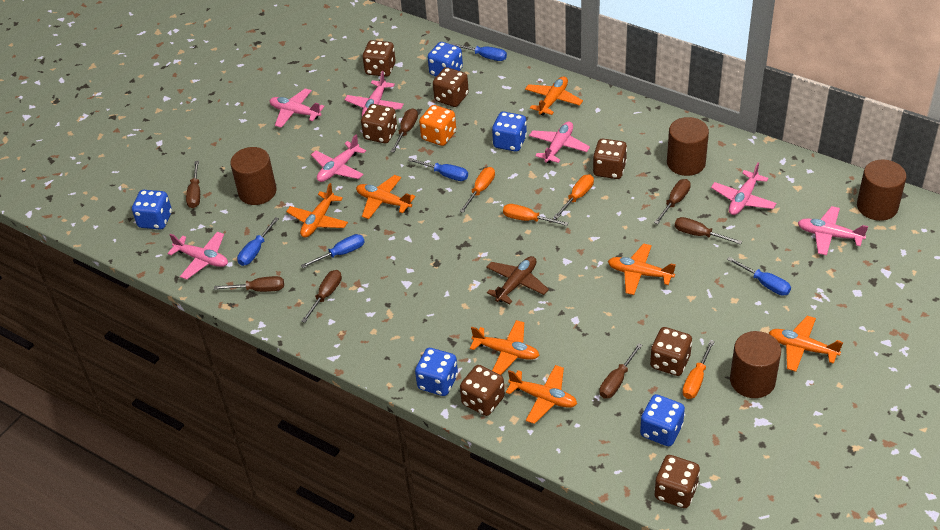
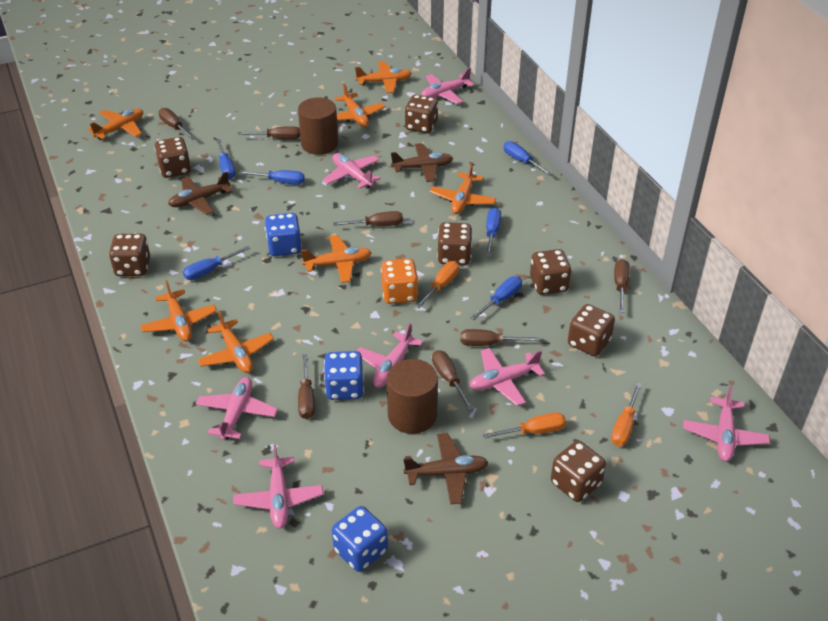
blue dice: [132,190,172,230] [415,348,458,396] [428,42,463,77] [492,112,527,152] [640,394,685,446] = 5 -> [265,213,302,256] [324,351,364,400] [332,506,388,572] = 3
blue screwdriver: [237,217,279,266] [301,234,365,268] [408,158,468,181] [451,43,507,61] [727,257,791,296] = 5 -> [183,246,250,280] [217,139,235,179] [239,170,305,185] [470,276,522,320] [486,208,501,256] [504,141,552,176] = 6
brown cylinder: [230,147,277,205] [667,117,709,176] [730,331,781,398] [857,160,906,221] = 4 -> [298,97,338,155] [387,359,438,434] = 2
brown plane: [486,256,549,304] = 1 -> [168,171,232,215] [391,143,453,182] [403,433,489,504] = 3
orange screwdriver: [460,167,495,213] [503,204,568,226] [554,174,594,219] [682,340,715,399] = 4 -> [416,261,459,309] [483,412,566,439] [611,383,642,446] = 3

